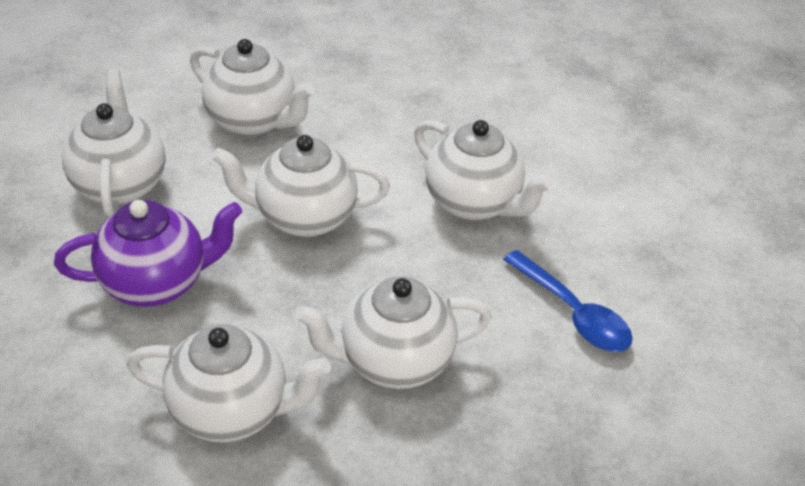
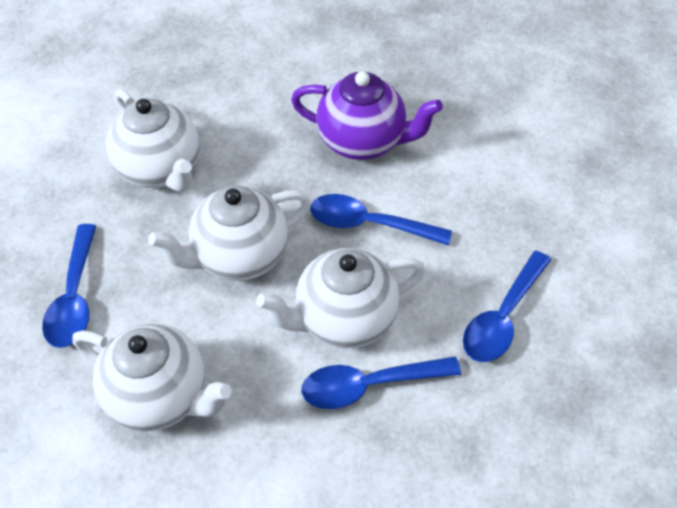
blue spoon: [503,250,633,352] = 1 -> [42,224,96,348] [302,357,461,409] [310,194,452,246] [463,251,551,362] = 4
white teapot: [62,70,166,217] [127,324,331,443] [190,39,315,137] [212,135,390,237] [295,276,492,389] [414,120,553,221] = 6 -> [72,323,232,432] [106,89,199,192] [148,186,311,281] [256,248,426,348] = 4

